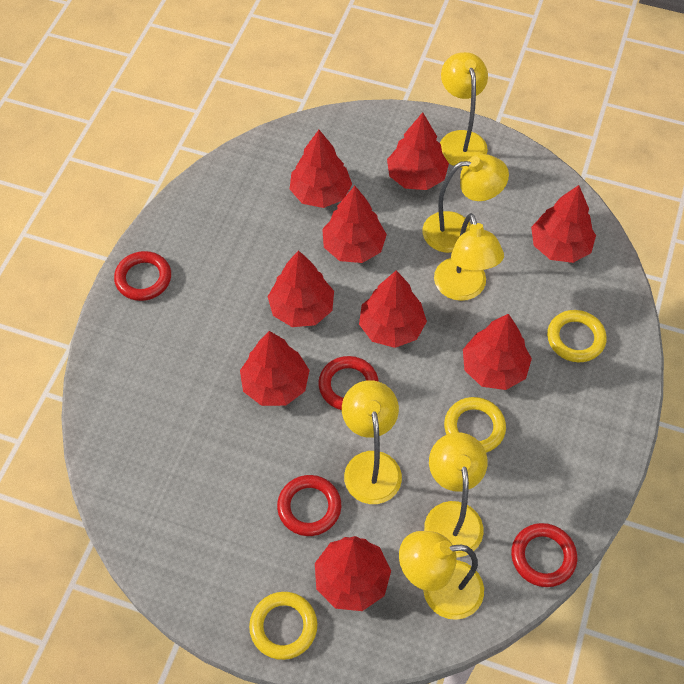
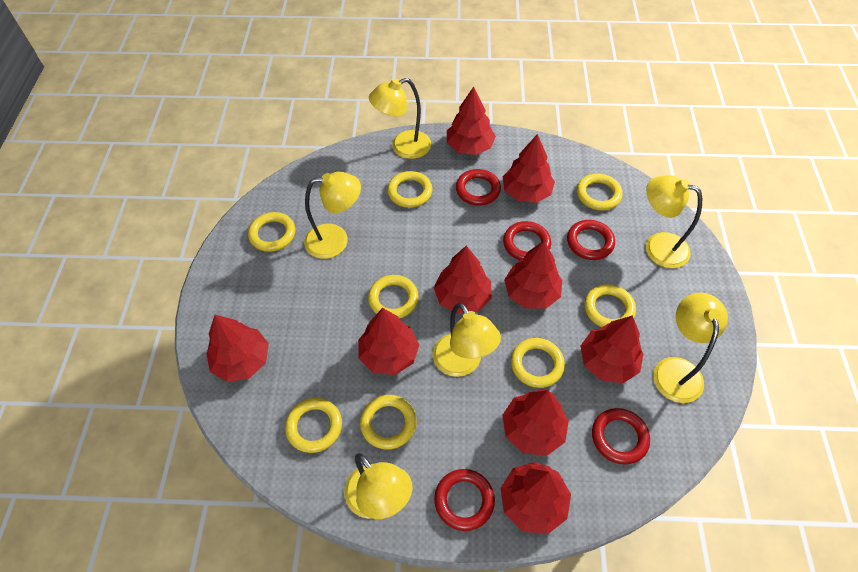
red ring: [114,251,171,301] [277,475,341,536] [318,356,379,410] [511,523,577,587] = 4 -> [434,469,495,531] [456,169,501,206] [503,221,551,260] [567,220,615,260] [592,408,650,464] = 5
yellow ring: [249,592,317,660] [444,397,506,453] [547,310,607,362] = 3 -> [248,212,295,252] [285,398,342,453] [360,395,416,450] [368,275,419,319] [387,171,433,208] [511,338,565,388] [577,173,623,211] [584,284,636,327] = 8

